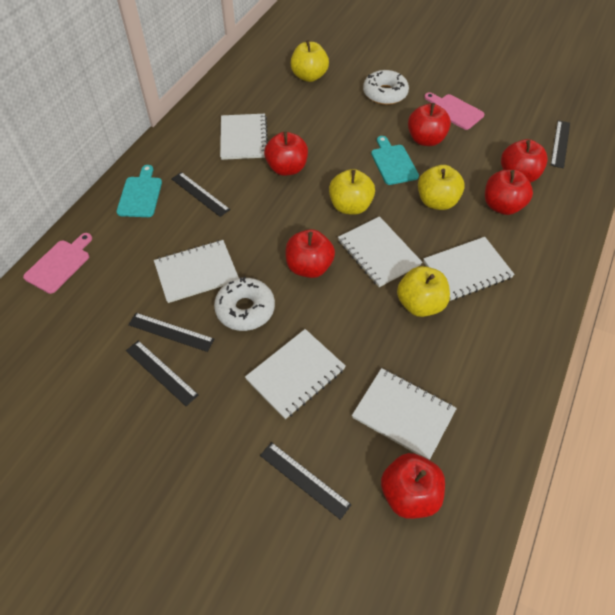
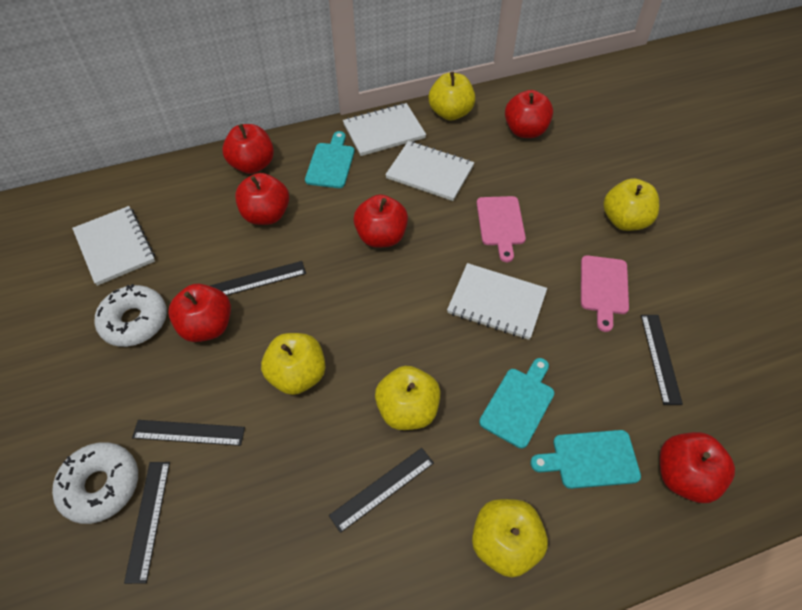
turquoise cutting board: [116,165,162,217] [371,136,419,185] = 2 -> [305,131,355,188] [479,358,554,449] [530,430,641,489] = 3
white notebook: [154,240,239,303] [220,114,268,160] [245,329,346,419] [338,216,422,287] [352,368,457,460] [423,237,515,301] = 6 -> [72,206,155,286] [343,103,426,156] [385,141,474,201] [447,263,547,340] = 4
yellow apple: [291,40,329,82] [329,169,375,215] [397,266,450,317] [418,165,465,210] = 4 -> [261,333,326,395] [375,366,440,430] [429,72,475,120] [472,499,548,578] [603,178,659,231] = 5

